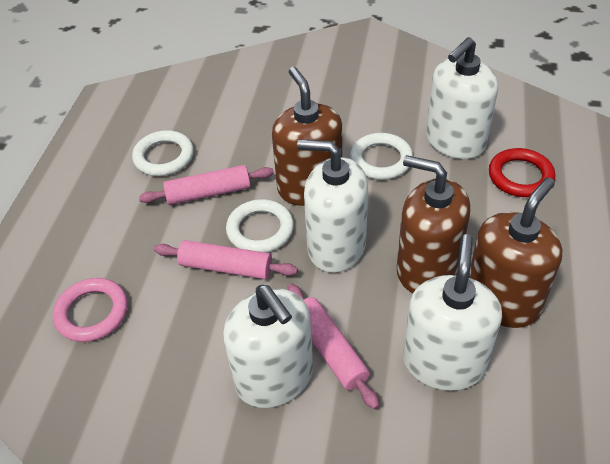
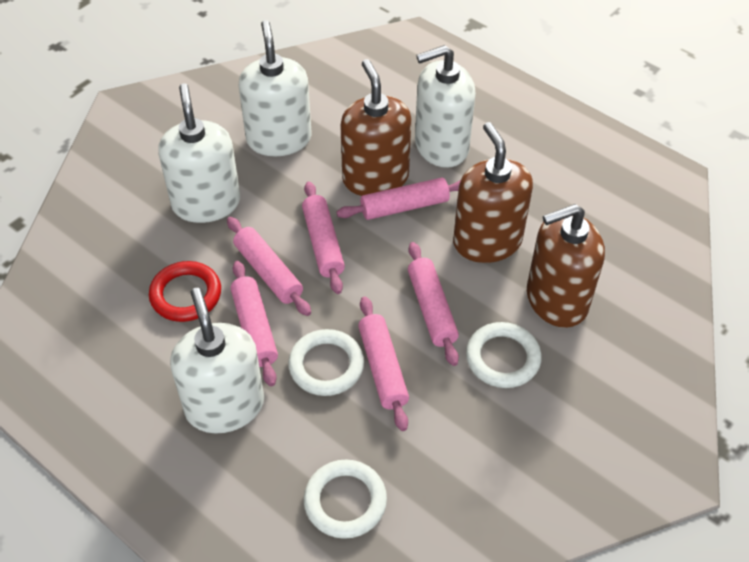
pink ring: [53,278,128,342] = 1 -> none = 0
pink rolling pin: [139,165,274,205] [154,240,298,279] [288,283,379,410] = 3 -> [227,217,311,316] [231,261,278,386] [302,182,345,294] [336,178,461,220] [358,296,409,431] [408,242,459,366] = 6

